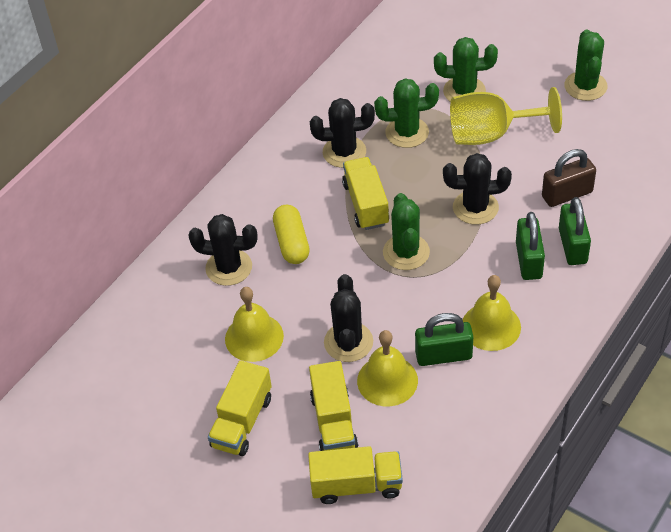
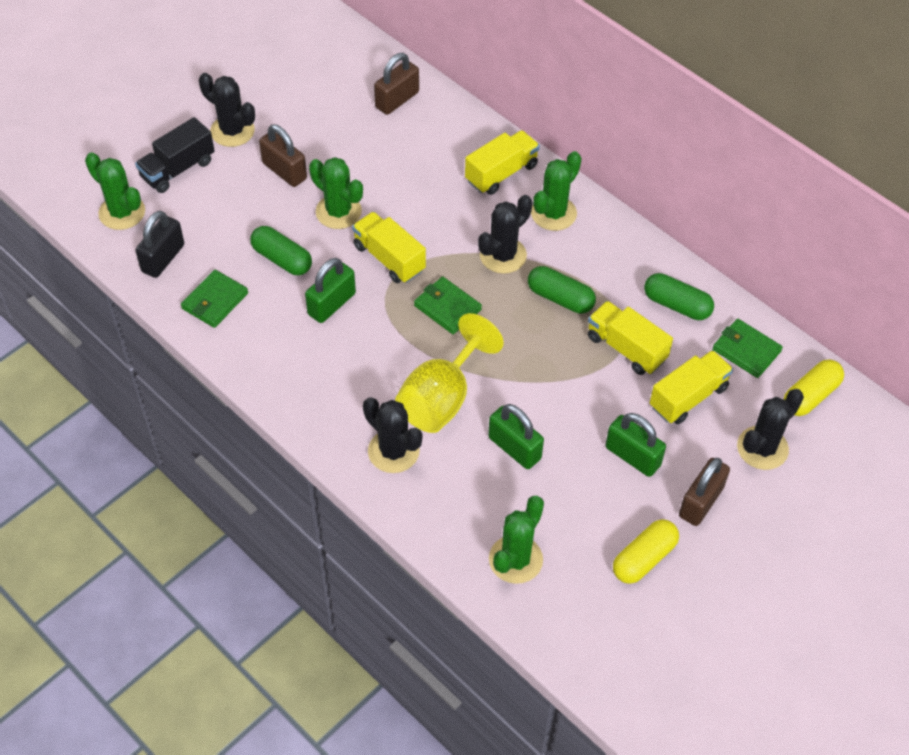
black padlock: none = 0 -> [135,211,184,278] = 1
black truck: none = 0 -> [135,117,215,193] = 1
brown padlock: [542,149,596,207] = 1 -> [259,124,307,187] [374,53,419,115] [679,458,730,526] = 3
green capsule: none = 0 -> [250,226,312,275] [528,266,596,314] [644,273,714,320] = 3
green wallet: none = 0 -> [181,270,248,328] [414,277,482,334] [712,319,783,378] = 3
yellow bell: [225,287,284,362] [357,330,418,406] [463,275,521,351] = 3 -> none = 0
yellow capsule: [273,205,310,264] = 1 -> [613,519,679,584] [784,360,844,416] = 2

